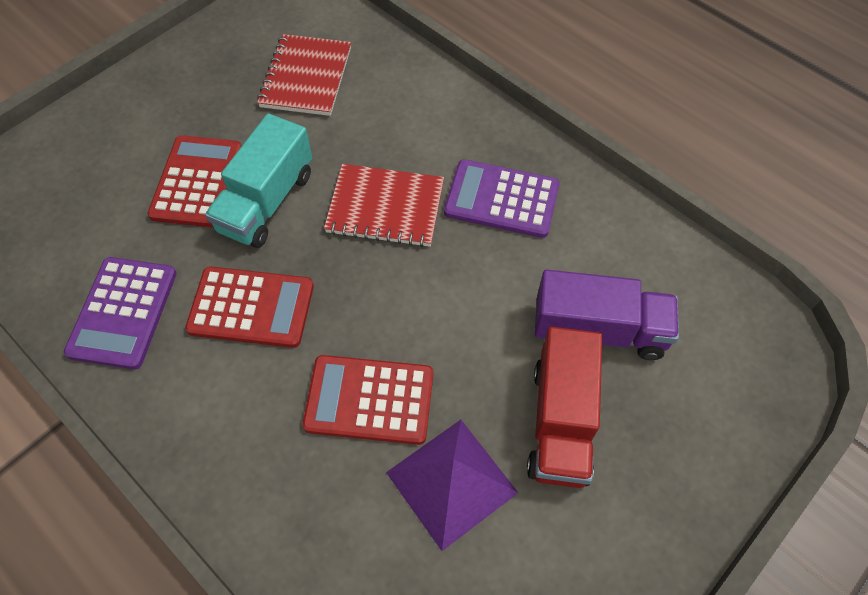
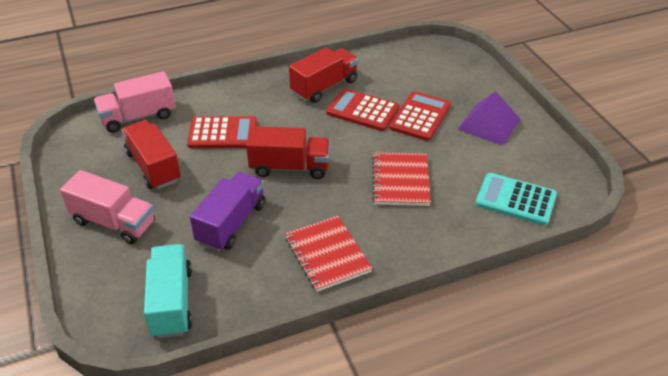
pink truck: none = 0 -> [60,170,155,244] [94,71,176,133] = 2
purple calculator: [64,257,177,370] [444,159,560,238] = 2 -> none = 0
red truck: [527,327,603,488] = 1 -> [122,120,181,189] [246,126,330,179] [289,47,358,103] = 3
turquoise calculator: none = 0 -> [475,173,557,226] = 1

